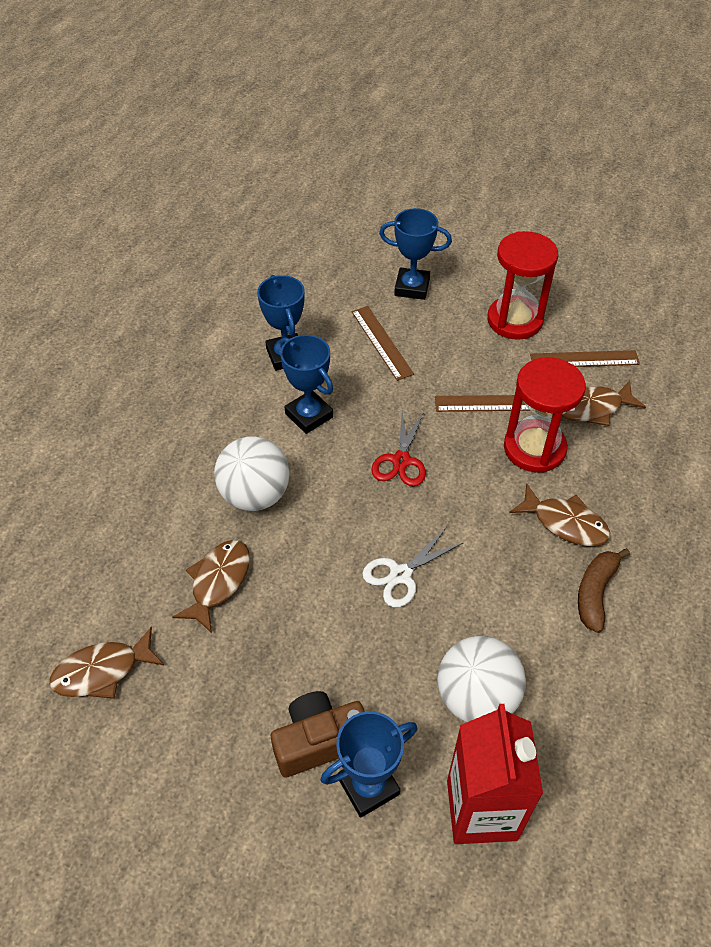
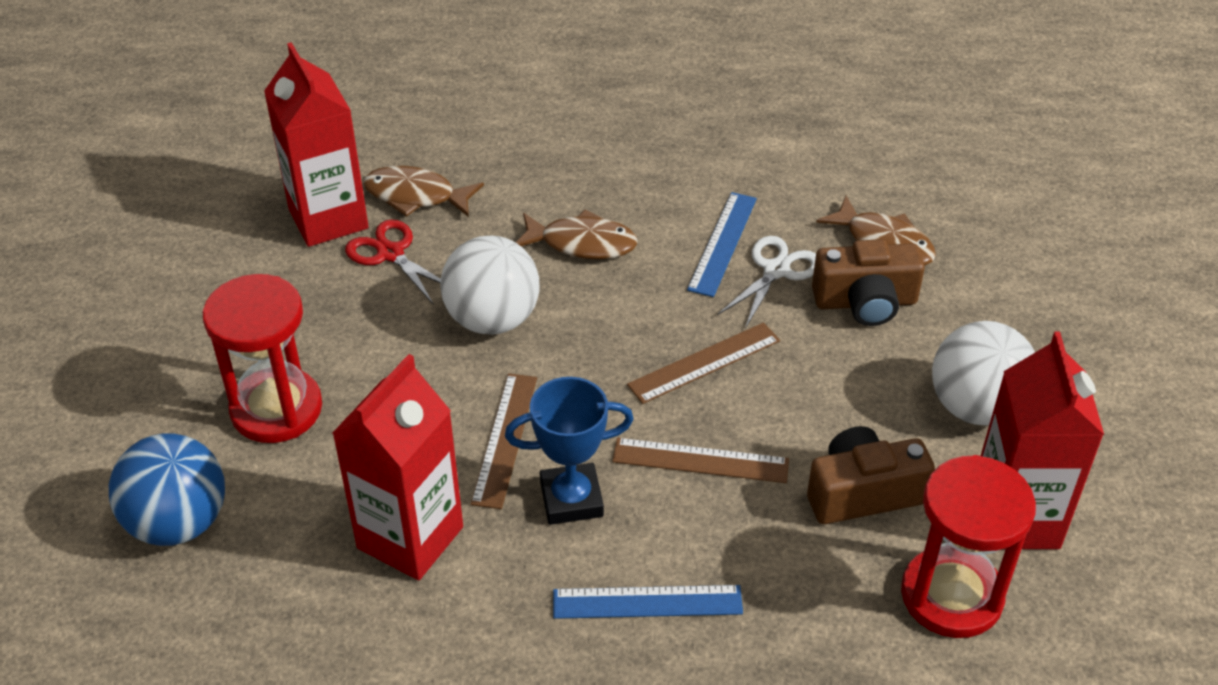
blue ball: none = 0 -> [109,433,225,546] = 1
blue ruler: none = 0 -> [553,585,743,619] [687,192,757,297] = 2
blue trophy: [257,275,305,371] [280,335,333,434] [320,711,417,818] [379,208,452,300] = 4 -> [505,377,634,525] = 1
brown banana: [578,548,630,633] = 1 -> none = 0
brown camera: [271,691,365,778] = 1 -> [807,426,935,524] [812,239,925,326] = 2
brown fish: [50,627,164,698] [172,540,250,633] [509,483,610,546] [562,381,646,426] = 4 -> [364,166,484,217] [516,209,638,259] [816,196,936,266] = 3
red carton: [447,704,543,844] = 1 -> [264,42,369,247] [332,354,463,580] [981,332,1104,549] = 3

